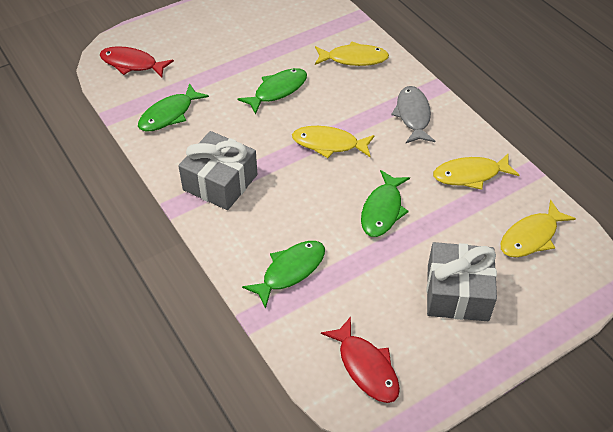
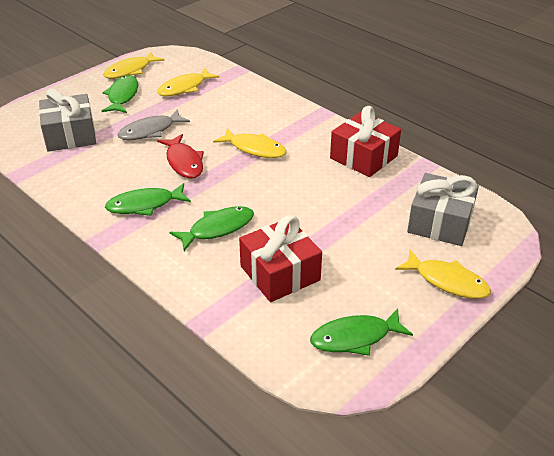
red fish: [100,46,174,78] [321,317,400,403] = 2 -> [157,134,204,179] = 1
red gift: none = 0 -> [239,215,322,302] [330,106,401,177] = 2

